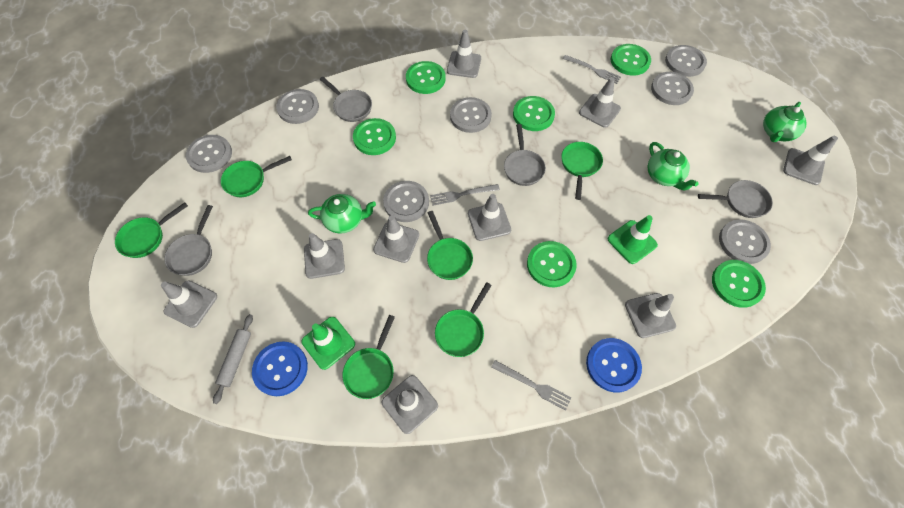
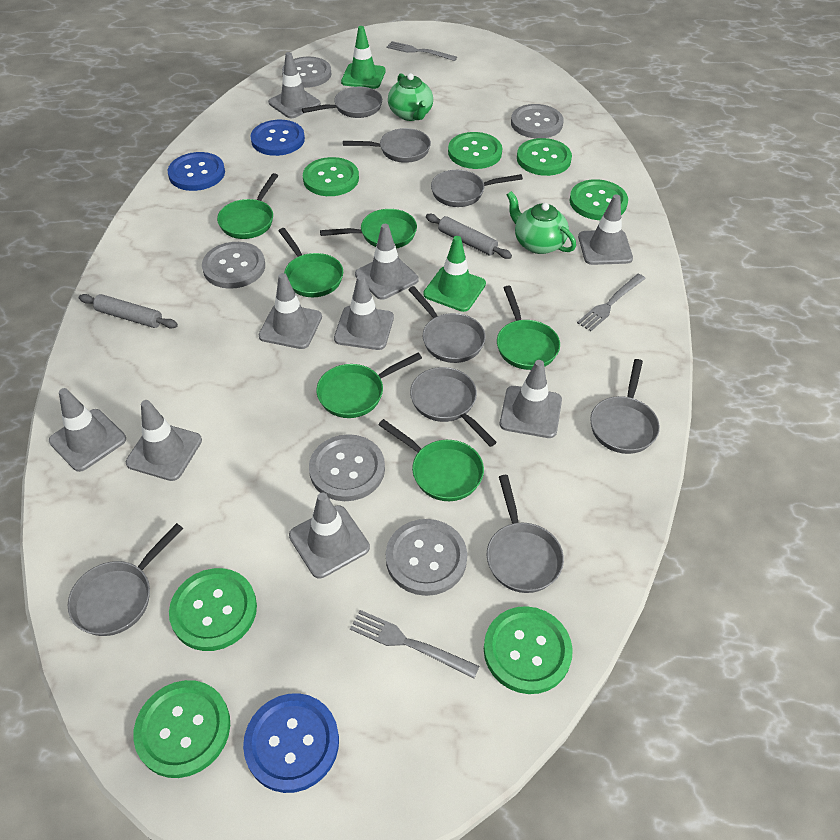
blue button: [252,341,308,396] [586,338,642,392] = 2 -> [168,152,225,191] [243,693,339,793] [250,120,305,156] = 3
green button: [353,118,396,155] [406,61,445,94] [513,96,555,131] [527,241,577,287] [611,44,651,76] [712,260,766,308] = 6 -> [133,680,230,778] [169,568,257,651] [303,157,359,196] [448,132,502,169] [484,606,573,694] [517,138,572,176] [570,179,628,220] = 7
green teapot: [308,194,376,234] [648,142,699,191] [763,102,806,142] = 3 -> [388,73,433,121] [507,191,576,254] = 2
grey button: [186,135,232,173] [276,89,319,124] [383,181,429,222] [450,97,492,133] [651,72,694,105] [665,45,707,77] [719,219,771,264] = 7 -> [202,242,265,289] [282,57,331,88] [309,434,385,501] [386,519,467,596] [511,104,563,139] = 5
grey pan: [165,205,213,276] [320,77,372,122] [504,124,546,186] [698,180,773,218] = 4 -> [68,523,183,636] [302,87,382,118] [343,128,431,163] [408,286,486,363] [410,367,497,447] [431,170,523,207] [487,475,564,593] [590,359,660,454] = 8
grey rolling pin: [213,314,253,404] = 1 -> [79,294,178,328] [426,214,512,259] = 2

